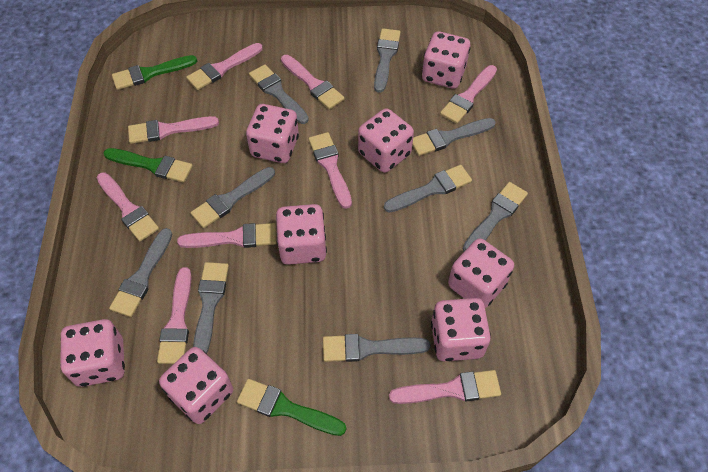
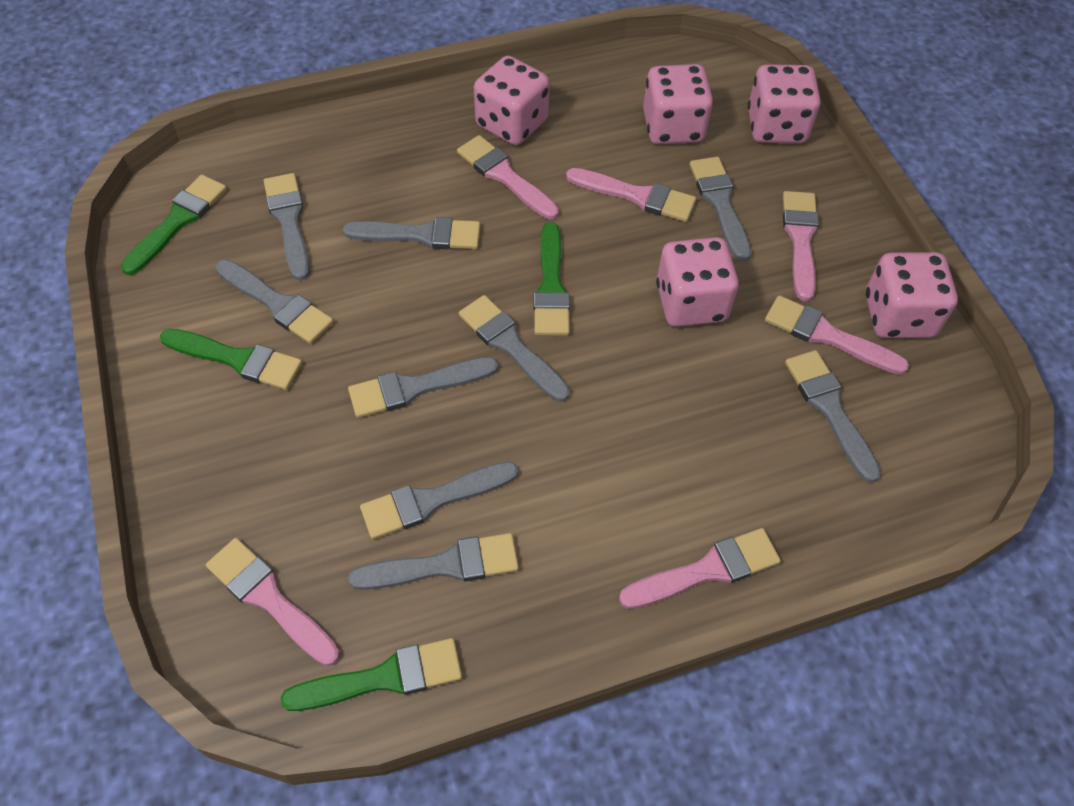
green brush: [103,148,193,182] [112,55,197,90] [237,379,346,436] = 3 -> [121,175,227,275] [160,329,302,390] [280,638,462,711] [534,222,570,335] = 4
pink brush: [97,172,159,241] [128,116,219,144] [157,267,192,364] [177,223,277,248] [186,43,263,90] [281,55,345,109] [308,132,352,209] [389,370,501,404] [440,65,497,124] = 9 -> [206,538,340,666] [457,135,559,220] [566,168,696,222] [619,528,781,609] [765,295,909,375] [783,191,819,301] = 6
pink dice: [60,319,125,387] [159,347,233,424] [246,104,299,163] [276,204,327,265] [358,108,414,173] [422,31,470,89] [431,298,491,361] [448,238,514,308] = 8 -> [474,56,550,145] [643,64,713,144] [656,237,739,327] [748,64,821,143] [866,252,958,338] = 5

